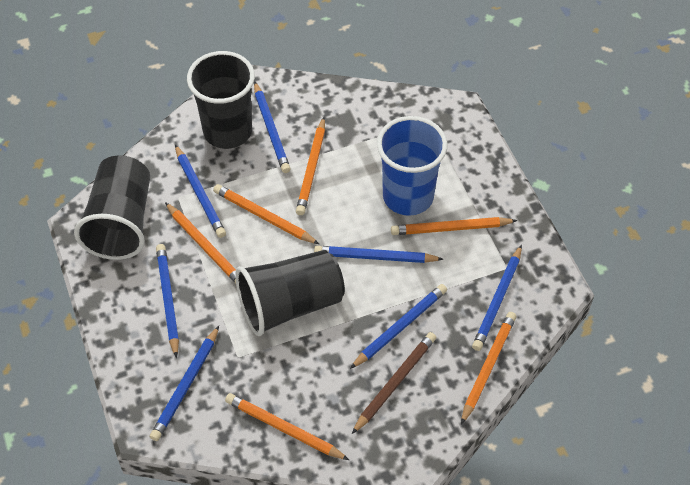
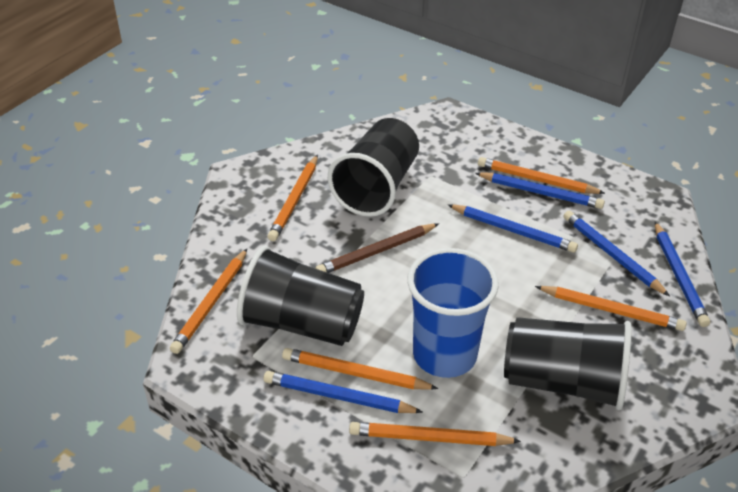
blue pencil: [150,326,219,441] [156,244,179,358] [175,145,226,238] [254,81,291,173] [314,246,443,263] [350,284,447,369] [472,245,522,351] = 7 -> [263,371,423,413] [448,204,578,253] [475,172,605,209] [564,211,670,296] [655,222,710,327] = 5

